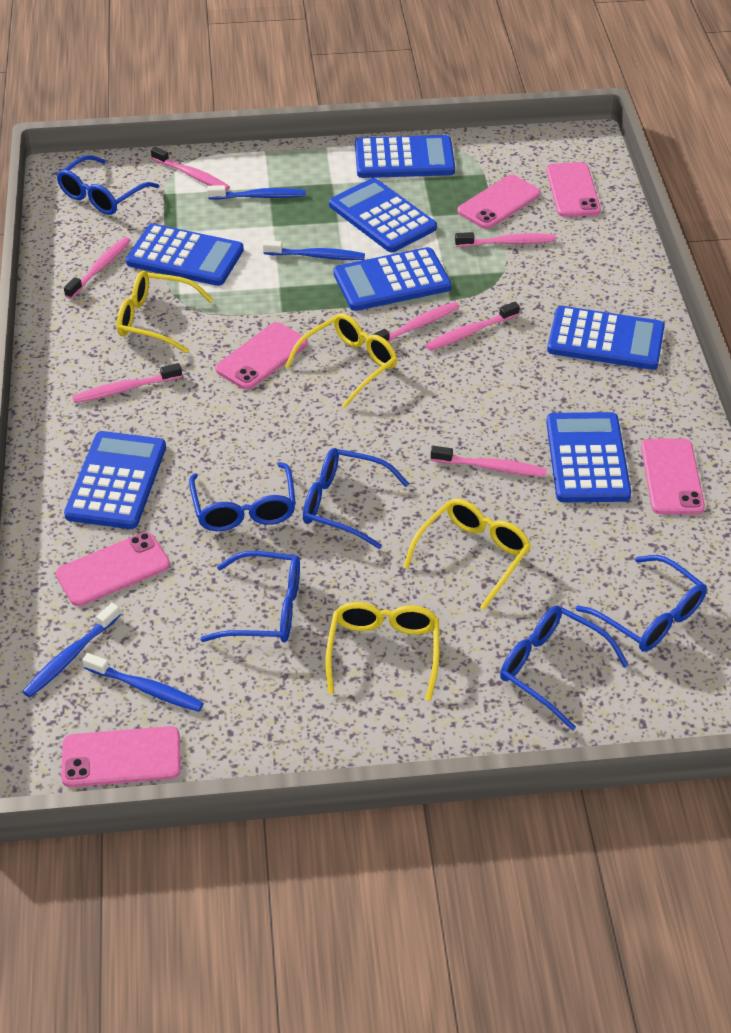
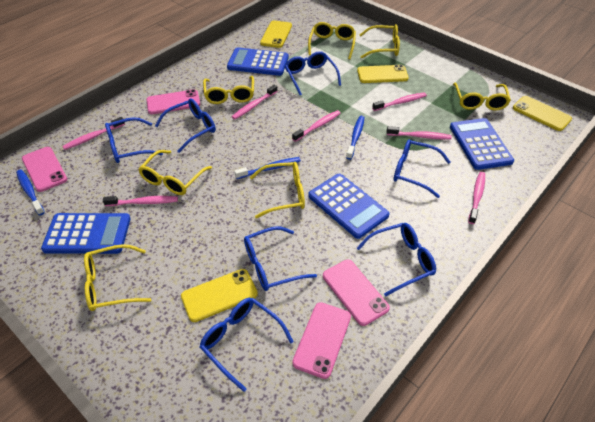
blue calculator: [64,431,166,529] [126,224,244,286] [329,178,437,252] [334,247,452,311] [355,135,455,178] [546,412,631,502] [547,306,665,370] = 7 -> [41,213,131,254] [227,47,289,76] [308,174,390,239] [450,118,514,170] = 4
blue glasses: [57,155,159,215] [189,462,296,531] [200,551,300,643] [303,448,409,549] [500,606,629,731] [575,555,707,652] = 6 -> [105,117,163,163] [155,98,216,153] [200,298,294,392] [244,226,317,291] [285,51,341,95] [357,223,436,296] [393,139,450,198] = 7
blue toothbrush: [22,603,121,698] [83,653,204,712] [207,185,306,200] [263,240,365,260] = 4 -> [16,170,45,215] [234,157,301,179] [346,116,365,160] = 3
pink phone: [55,532,170,606] [61,726,181,787] [215,322,308,390] [458,175,541,229] [546,162,601,217] [641,439,705,515] = 6 -> [22,147,67,192] [146,89,200,114] [292,302,351,379] [323,260,390,326] = 4
yellow glasses: [117,271,213,353] [285,313,397,408] [326,602,439,701] [403,498,531,610] = 4 -> [84,244,151,311] [138,150,212,195] [203,76,254,104] [250,162,305,218] [308,22,356,59] [360,24,400,58] [453,83,511,111] = 7
yellow phone: none = 0 -> [181,269,258,322] [260,20,292,48] [357,65,409,83] [513,96,572,131] = 4

